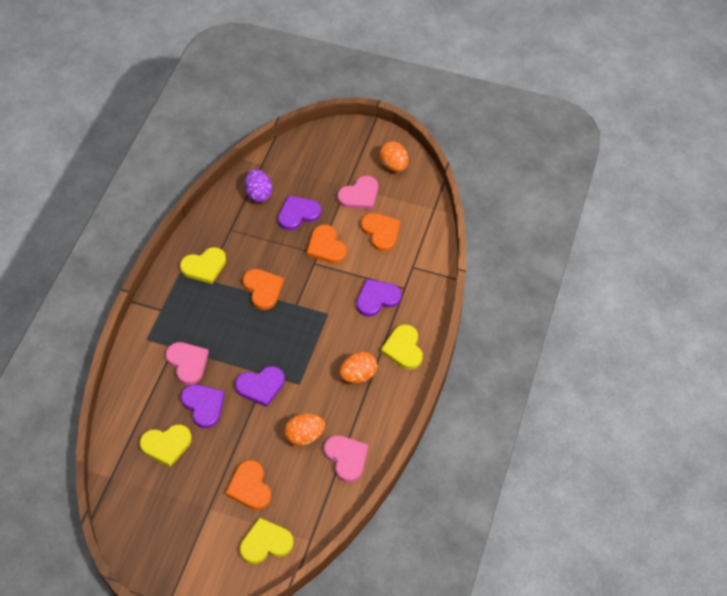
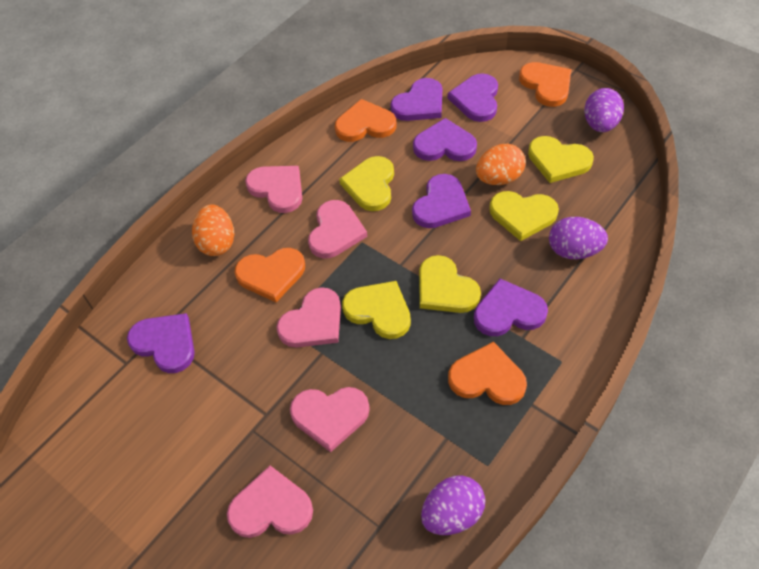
orange egg: [285,414,325,446] [340,352,377,383] [380,141,408,172] = 3 -> [192,204,234,256] [476,144,526,185] = 2
pink heart: [165,342,209,385] [324,435,368,483] [337,176,378,209] = 3 -> [227,466,313,538] [245,166,302,213] [276,287,341,348] [290,387,370,452] [308,200,367,258] = 5
purple egg: [245,169,272,203] = 1 -> [421,475,485,535] [549,217,608,259] [584,88,624,132] = 3
purple heart: [181,384,225,428] [235,366,285,407] [278,196,322,230] [356,279,402,317] = 4 -> [127,313,195,373] [391,78,442,121] [412,174,471,228] [413,118,477,161] [448,73,498,122] [474,279,548,336] = 6
yellow heart: [140,425,192,467] [180,247,226,284] [240,518,294,564] [381,325,423,369] = 4 -> [339,156,394,211] [342,281,411,339] [419,255,481,313] [489,191,559,241] [528,136,594,183] = 5

